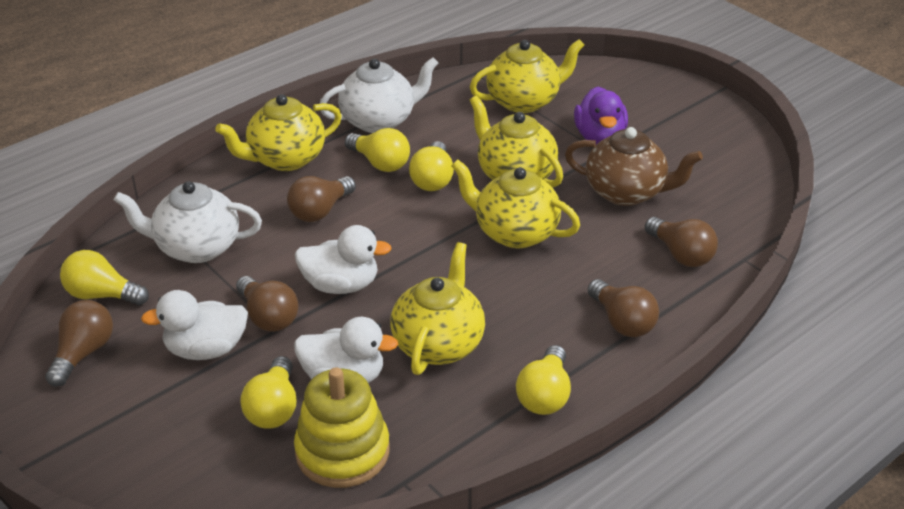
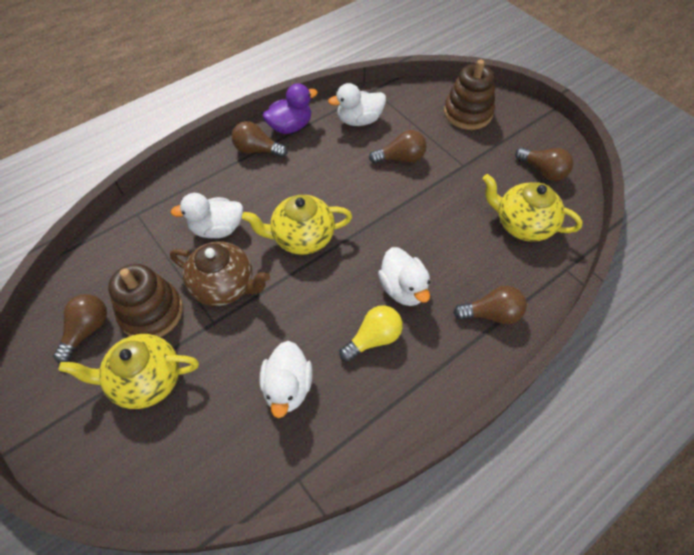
brown stacking toy: none = 0 -> [108,264,183,337] [444,60,495,130] = 2
white duck: [141,290,248,360] [294,317,398,383] [295,225,392,294] = 3 -> [171,193,243,238] [259,341,312,418] [328,83,386,126] [378,247,430,306] = 4
white teapot: [114,181,262,263] [320,57,438,133] = 2 -> none = 0
yellow light bulb: [60,250,149,305] [240,356,297,428] [345,128,410,172] [409,141,454,191] [516,345,571,415] = 5 -> [339,305,403,362] = 1
yellow stacking toy: [294,367,390,488] = 1 -> none = 0
yellow teapot: [215,94,342,171] [390,242,485,375] [451,159,580,249] [470,39,584,113] [470,95,563,187] = 5 -> [58,334,199,409] [242,195,352,255] [482,174,583,242] = 3

